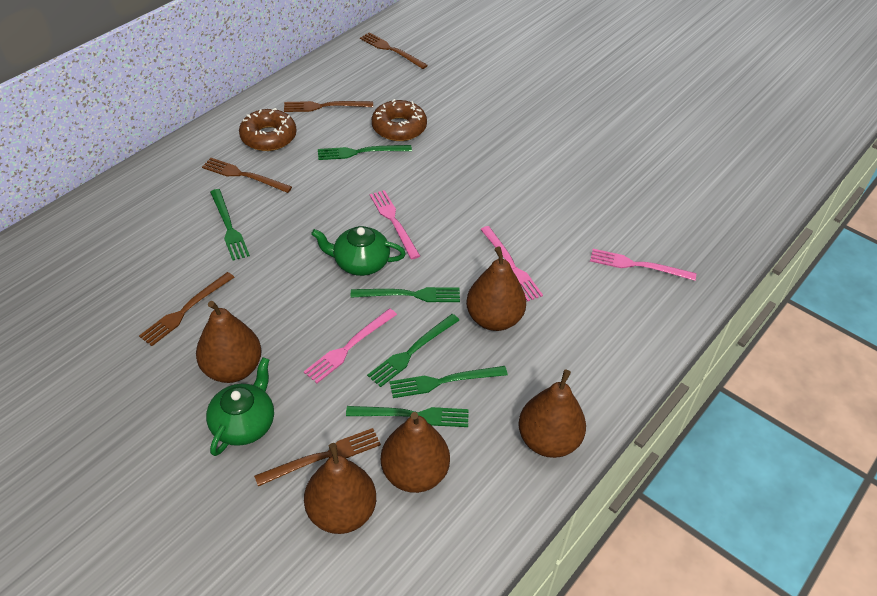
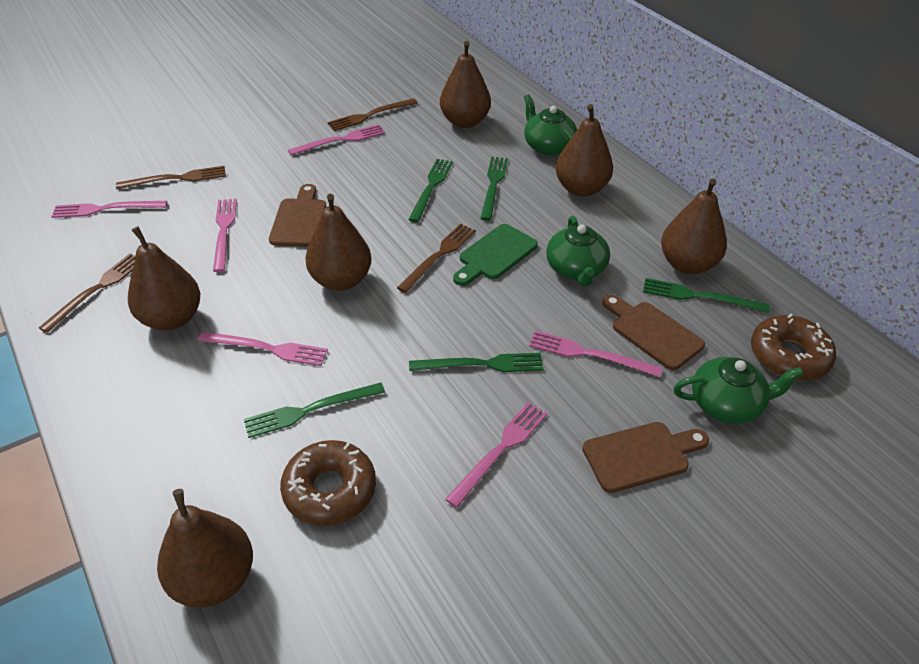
brown cutting board: none = 0 -> [269,184,326,247] [582,422,709,493] [602,294,705,370] = 3
brown fork: [139,272,234,346] [202,158,292,193] [254,428,381,486] [284,101,373,112] [360,33,428,69] = 5 -> [39,254,136,333] [116,166,226,189] [328,98,418,131] [397,224,476,293] = 4
brown pear: [196,301,262,383] [304,443,376,534] [381,412,450,493] [466,247,526,331] [518,370,586,458] = 5 -> [128,226,200,331] [157,489,253,608] [305,194,371,291] [440,41,491,128] [556,104,613,197] [661,179,727,274] = 6
green cutting board: none = 0 -> [453,224,538,286] = 1
green fork: [210,189,250,261] [318,145,412,160] [346,406,469,427] [351,287,460,302] [367,314,459,387] [389,366,508,398] = 6 -> [244,382,385,438] [408,159,453,222] [409,353,544,372] [480,157,508,221] [643,278,770,313] = 5
green teapot: [206,357,274,456] [311,226,406,276] = 2 -> [524,94,577,155] [546,216,610,287] [674,357,804,424] = 3
pink fork: [304,309,397,383] [370,190,420,259] [480,226,543,302] [590,249,696,281] = 4 -> [51,201,167,218] [198,332,328,366] [213,199,237,272] [288,124,385,156] [445,402,548,508] [529,330,662,377] = 6

